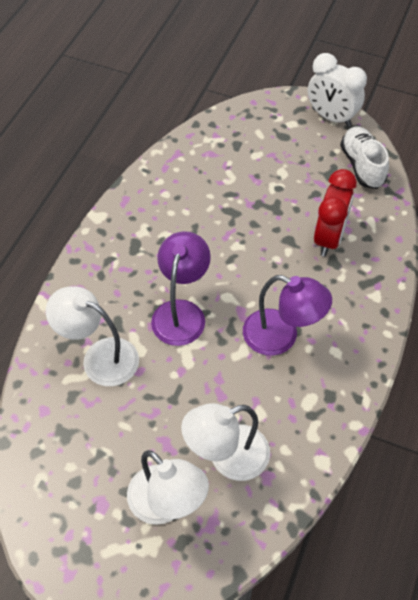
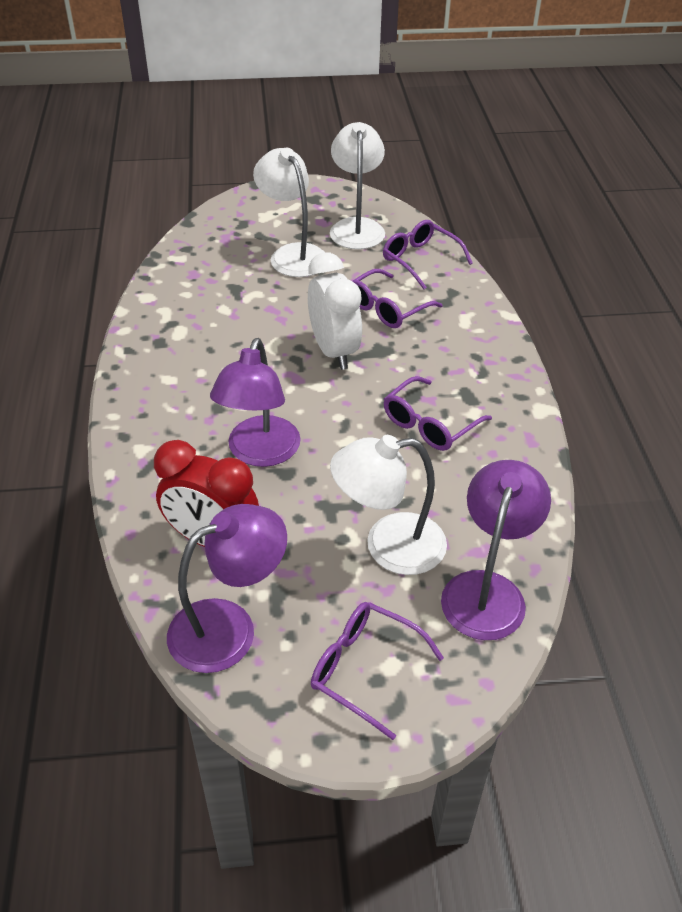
purple glasses: none = 0 -> [311,602,444,740] [353,269,442,328] [383,220,473,289] [384,376,492,451] = 4
purple lamp: [151,231,211,346] [243,275,332,356] = 2 -> [167,504,287,673] [210,338,301,467] [441,460,551,640] = 3
white shoe: [340,127,389,189] = 1 -> none = 0

